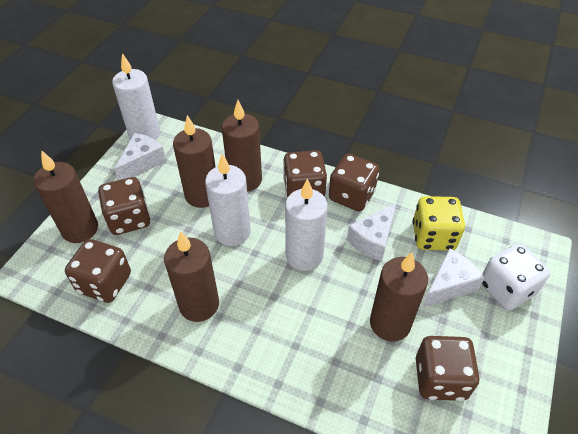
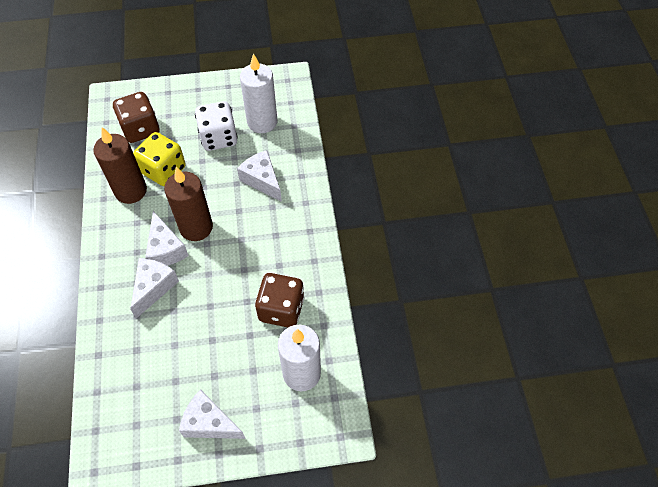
brown candle: [33,150,98,243] [164,231,219,322] [173,115,216,208] [222,100,262,192] [370,252,428,342] = 5 -> [93,127,147,204] [164,167,213,241] = 2
brown dice: [65,239,131,303] [98,177,151,235] [283,150,327,198] [329,154,379,211] [416,336,480,401] = 5 -> [113,92,159,143] [255,273,304,327] = 2
white candle: [112,53,160,140] [205,154,251,246] [285,178,328,271] = 3 -> [240,53,277,133] [278,325,321,391] = 2
white cheese: [114,133,166,180] [347,203,396,261] [422,248,485,307] = 3 -> [130,258,179,318] [145,211,189,266] [179,389,246,439] [237,150,282,202] = 4

